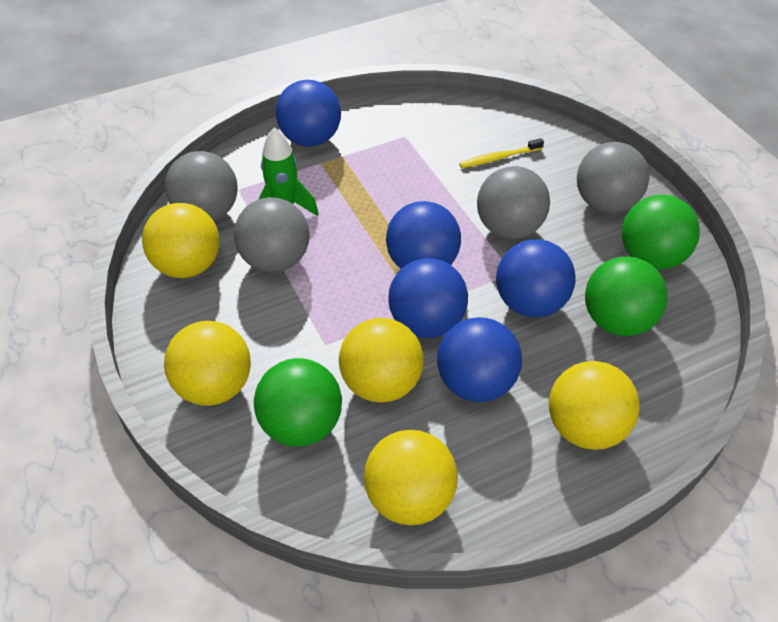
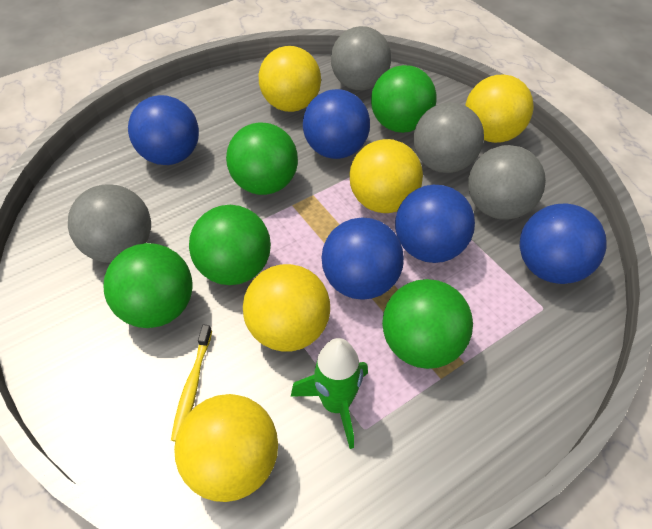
green ball: [254,358,342,447] [585,256,668,336] [622,195,700,269] = 3 -> [104,243,193,328] [189,205,271,285] [226,122,298,195] [371,65,437,133] [382,279,473,369] = 5

